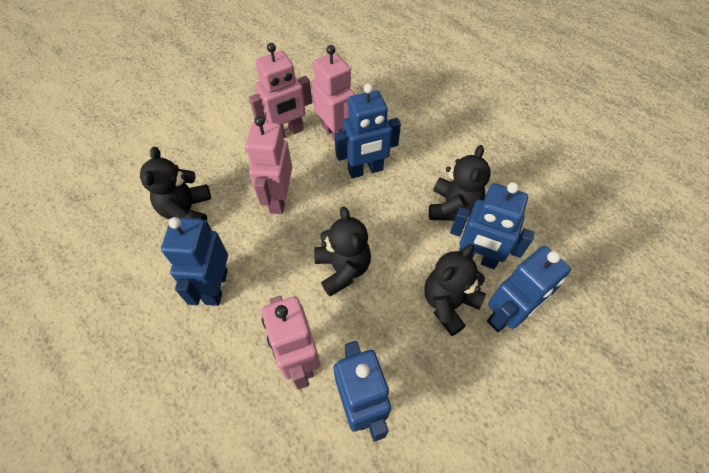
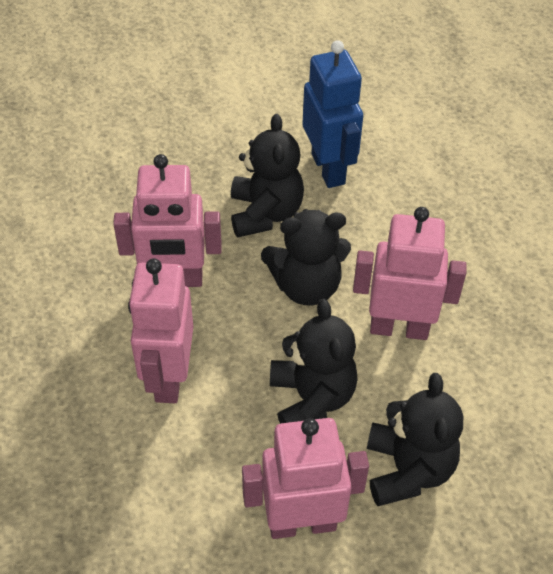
blue robot: [161,217,228,306] [333,341,391,442] [335,83,401,178] [450,182,535,269] [487,246,571,332] = 5 -> [303,40,363,188] = 1

